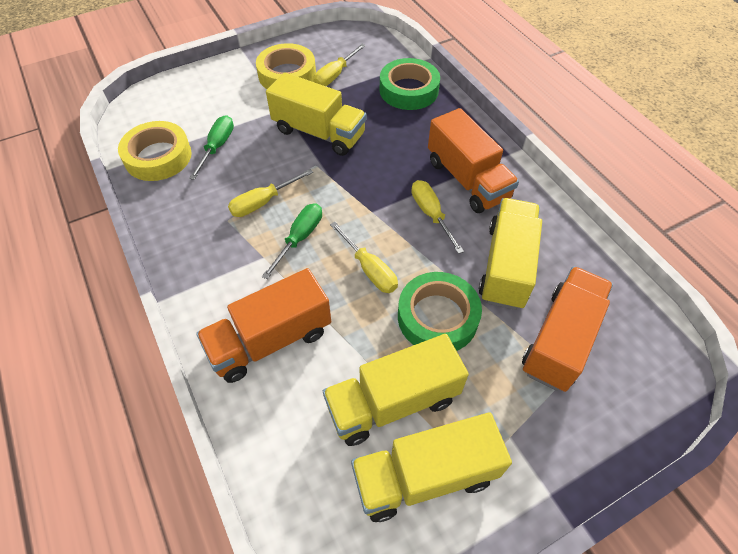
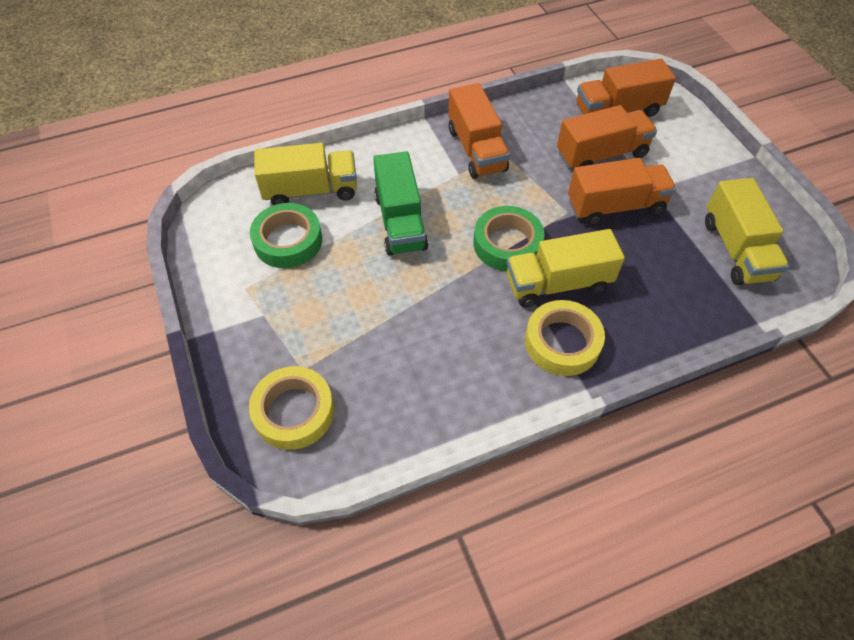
green screwdriver: [189,115,234,180] [262,203,322,279] = 2 -> none = 0
green truck: none = 0 -> [373,151,428,256] = 1
orange truck: [196,268,331,383] [428,108,519,213] [522,266,613,392] = 3 -> [448,83,510,179] [557,105,657,169] [568,158,676,225] [577,59,676,117] = 4
yellow screwdriver: [228,169,313,217] [313,44,366,86] [330,222,398,293] [411,180,464,254] = 4 -> none = 0
yellow truck: [266,72,366,156] [323,334,469,446] [351,412,512,522] [479,198,542,310] = 4 -> [254,143,357,205] [507,229,625,307] [705,178,789,285] = 3

